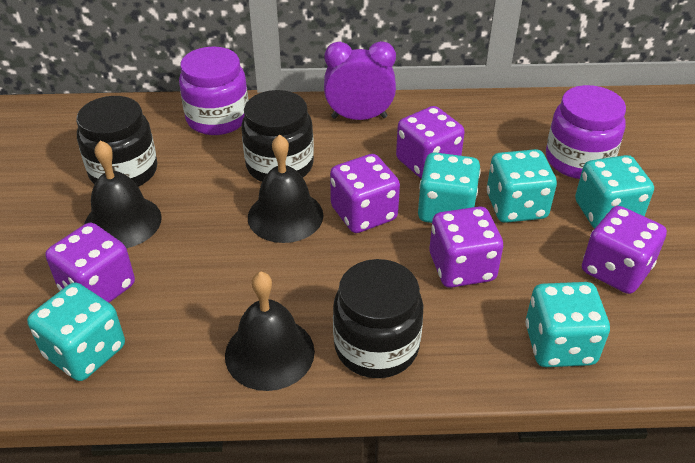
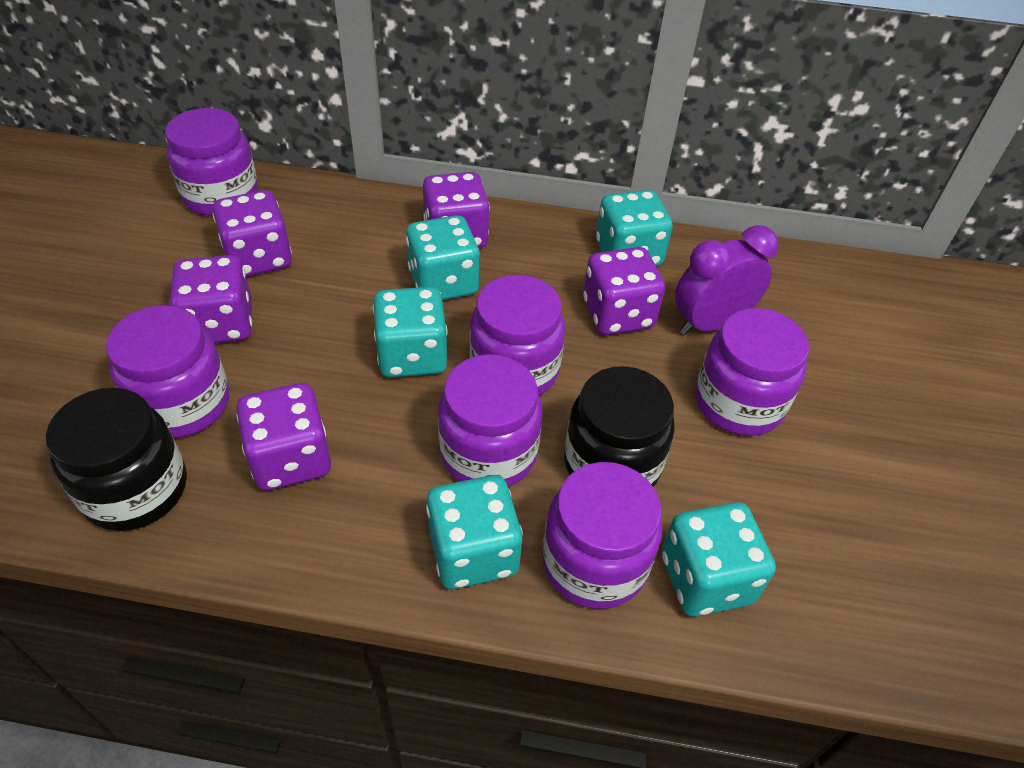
black bell: [84,140,162,248] [225,271,315,391] [248,134,323,243] = 3 -> none = 0
black jar: [76,96,157,187] [241,90,314,182] [333,259,423,378] = 3 -> [46,388,187,531] [564,366,675,487] = 2
purple jar: [179,47,248,135] [546,85,626,179] = 2 -> [106,305,229,438] [165,108,258,216] [438,354,542,487] [470,275,565,396] [542,462,663,609] [695,308,809,436] = 6

